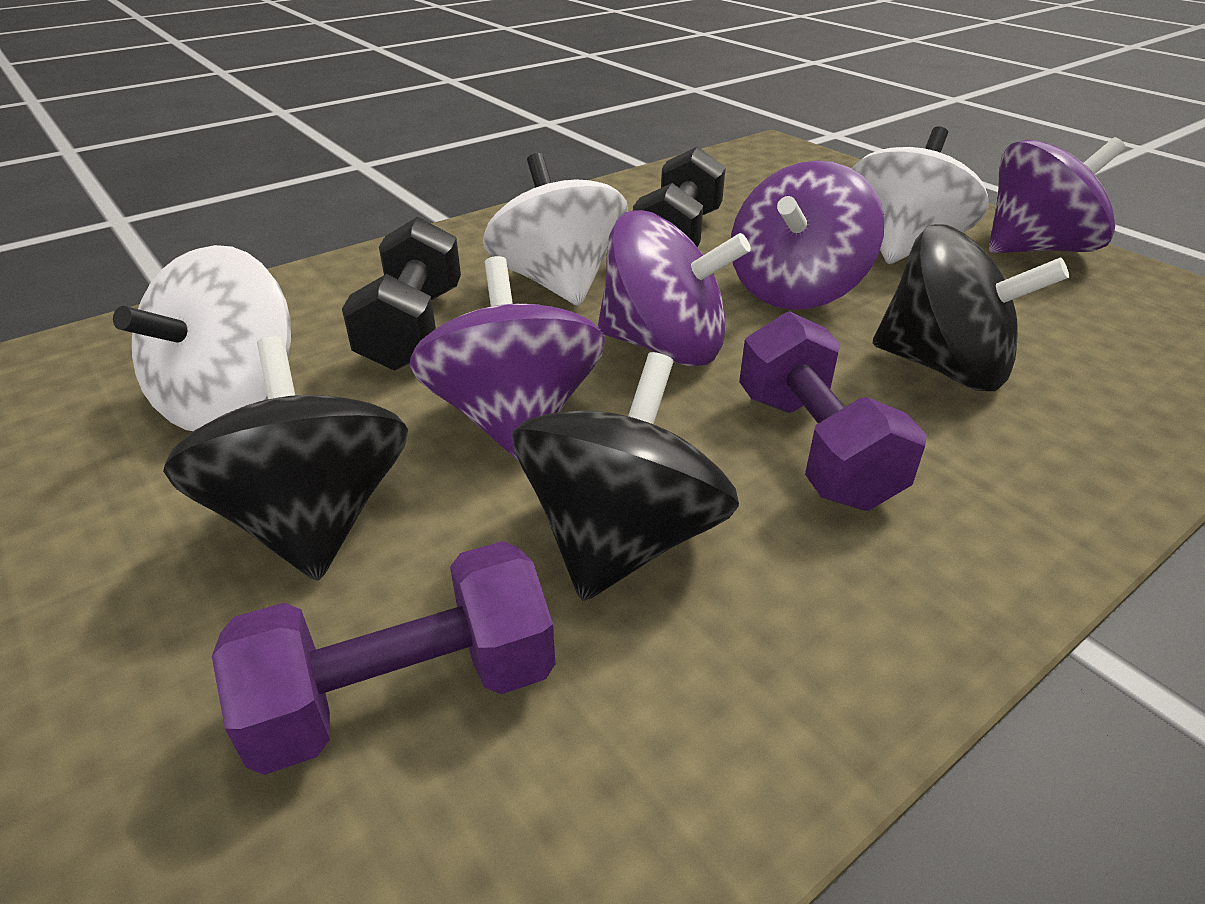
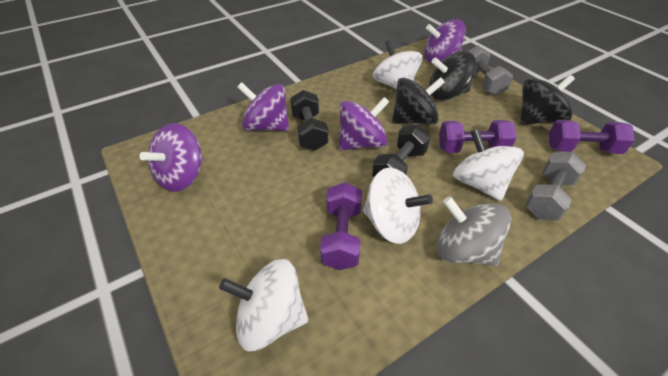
grey dumbbell: none = 0 -> [468,45,513,96] [525,152,586,221] = 2
grey spinning top: none = 0 -> [436,196,511,266] = 1
purple dumbbell: [212,541,555,775] [739,311,927,511] = 2 -> [320,182,362,270] [439,120,516,153] [549,120,635,154] = 3
white spinning top: [113,245,291,431] [483,153,628,306] [852,126,989,264] = 3 -> [219,259,308,352] [363,168,433,244] [373,40,423,90] [453,129,524,201] = 4

